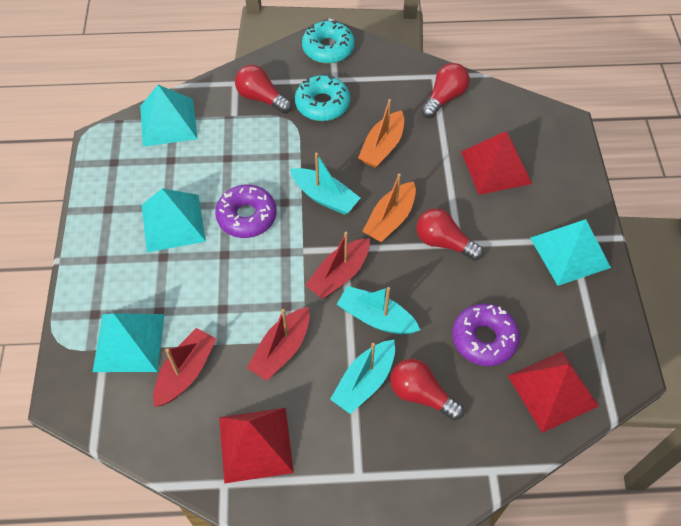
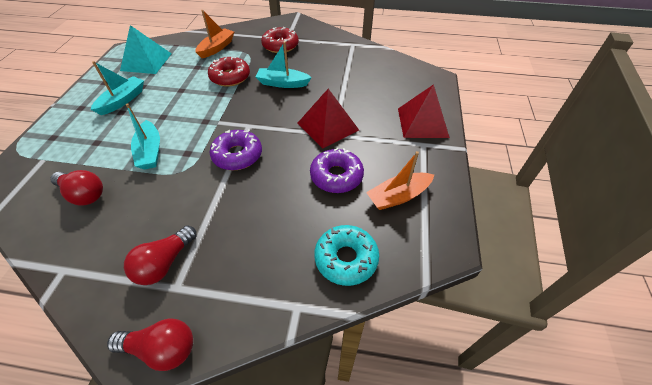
red boat: [153,328,217,407] [247,307,310,381] [305,232,370,299] = 3 -> none = 0
red donut: none = 0 -> [208,57,250,87] [261,27,299,53] = 2
red light bulb: [235,65,292,114] [390,359,464,421] [416,209,484,261] [421,63,470,118] = 4 -> [50,170,103,206] [107,319,193,371] [124,226,196,285] = 3
red pyramid: [219,408,294,484] [461,131,532,195] [508,351,599,433] = 3 -> [297,89,359,149] [398,84,450,138] = 2
turquoise donut: [295,75,350,121] [302,20,355,63] = 2 -> [314,225,379,286] = 1
turquoise pyramid: [93,313,164,372] [140,85,198,147] [142,188,206,252] [530,219,611,286] = 4 -> [120,25,172,74] = 1

